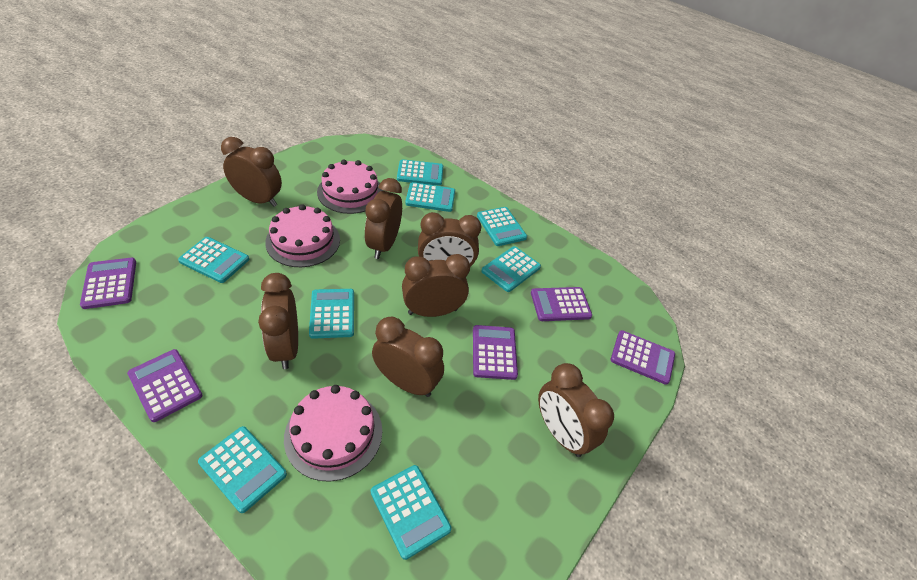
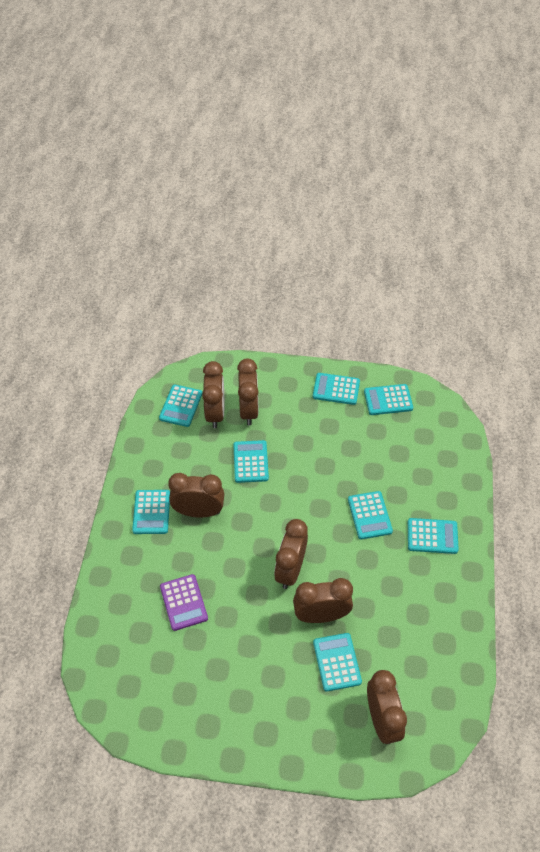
brown clock: [221,137,282,207] [258,273,298,369] [365,178,402,259] [372,317,444,397] [402,254,470,317] [418,212,481,267] [538,363,614,457] = 7 -> [168,473,224,518] [202,361,224,428] [237,359,259,425] [274,519,308,589] [293,578,353,623] [367,670,407,744] = 6
pink cake: [265,204,340,267] [284,385,382,482] [317,160,383,214] = 3 -> none = 0
purple calculator: [80,258,136,309] [127,349,203,422] [473,325,518,380] [531,287,592,321] [611,330,675,385] = 5 -> [160,574,208,631] = 1

